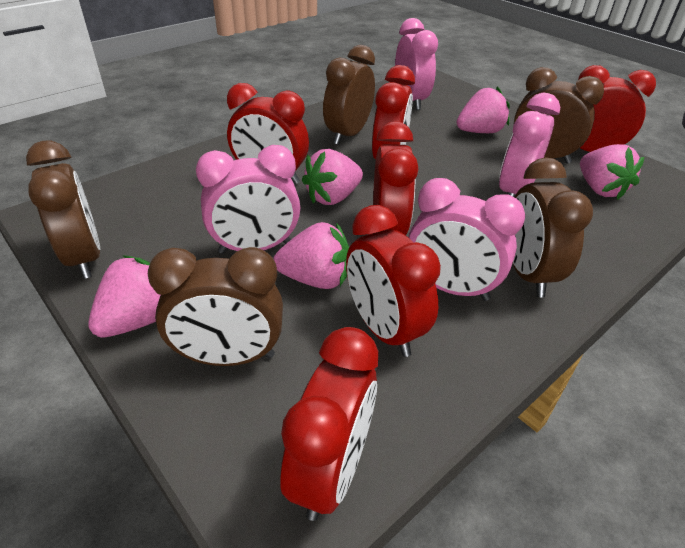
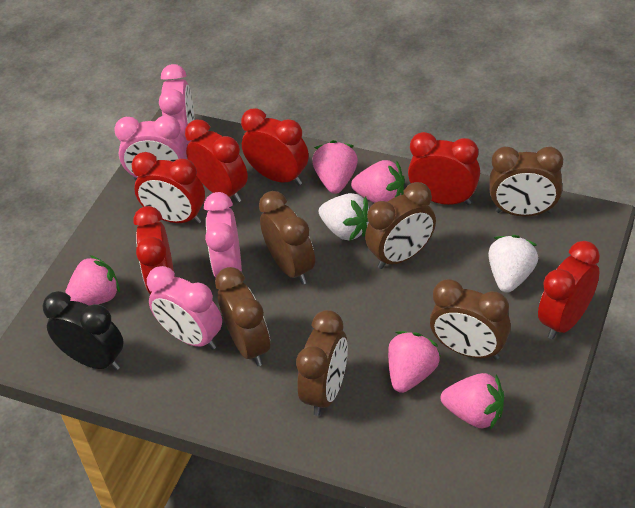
black clock: none = 0 -> [42,291,124,370] = 1
brown clock: [26,141,100,279] [148,247,283,366] [323,45,375,145] [512,157,593,297] [514,67,604,164] = 5 -> [215,267,270,366] [259,191,315,285] [296,310,348,416] [365,182,436,269] [430,279,511,360] [489,147,563,216] = 6
white strawberry: none = 0 -> [319,193,369,241] [488,235,538,293] = 2

